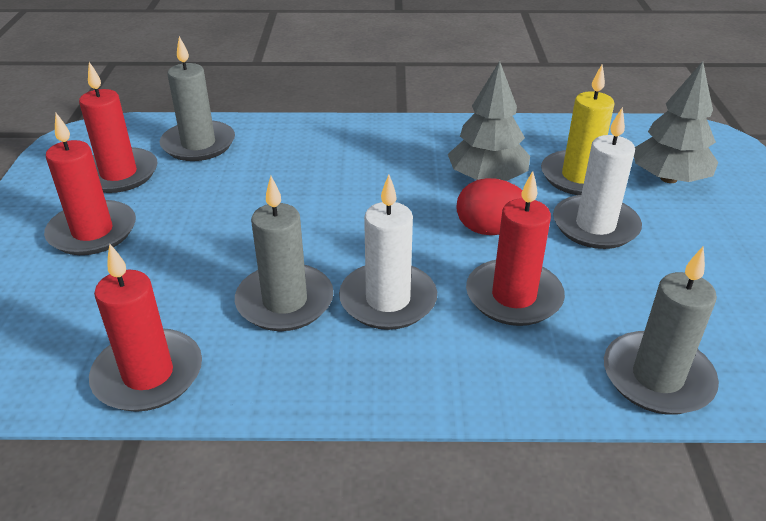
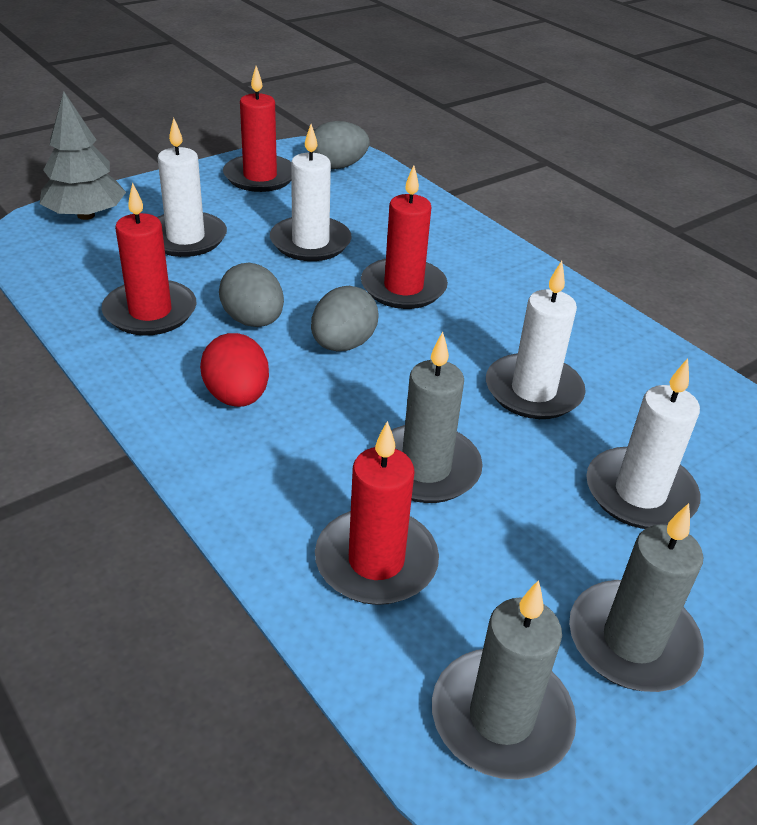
grey egg: none = 0 -> [219,263,284,327] [311,286,378,351] [313,121,370,169] = 3
grey tree: [448,61,530,181] [634,61,718,183] = 2 -> [40,91,126,220] = 1
white candle: [339,175,437,330] [553,107,642,249] = 2 -> [157,118,227,257] [270,124,352,261] [486,261,586,419] [586,358,701,529] = 4
yellow candle: [541,65,614,195] = 1 -> none = 0

